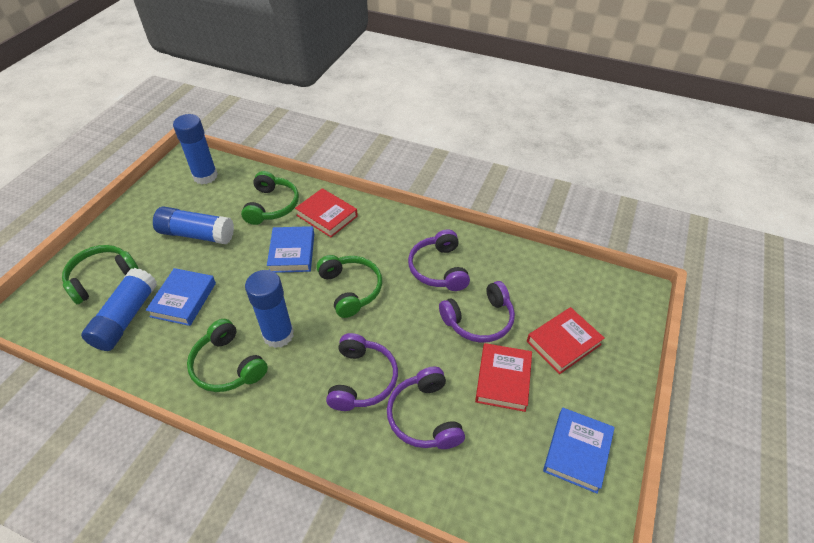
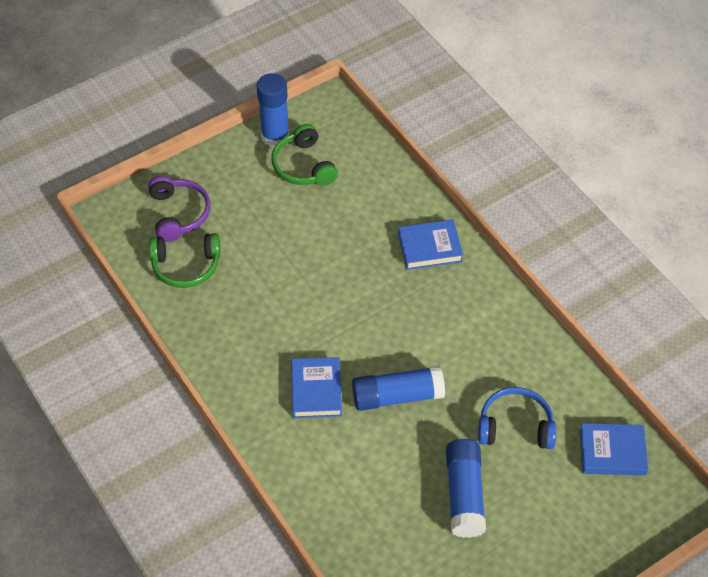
blue glue stick: [81,268,157,351] [153,207,234,244] [173,114,218,184] [245,270,294,348] = 4 -> [256,73,290,147] [352,366,445,411] [446,439,486,538] = 3
blue headphones: none = 0 -> [478,387,556,449] = 1
green headphones: [62,245,139,304] [187,319,268,392] [241,171,299,225] [316,255,382,318] = 4 -> [149,233,220,288] [271,124,338,186] = 2
purple headphones: [326,333,398,411] [387,367,465,449] [408,229,470,291] [439,281,515,343] = 4 -> [148,176,210,242] = 1
red book: [295,188,358,237] [475,343,532,412] [527,307,605,374] = 3 -> none = 0

